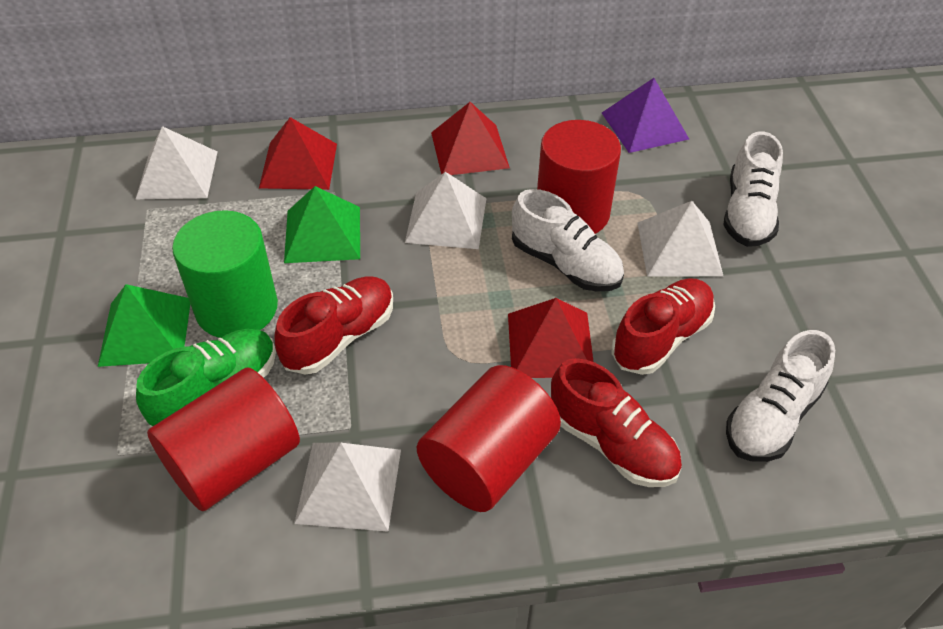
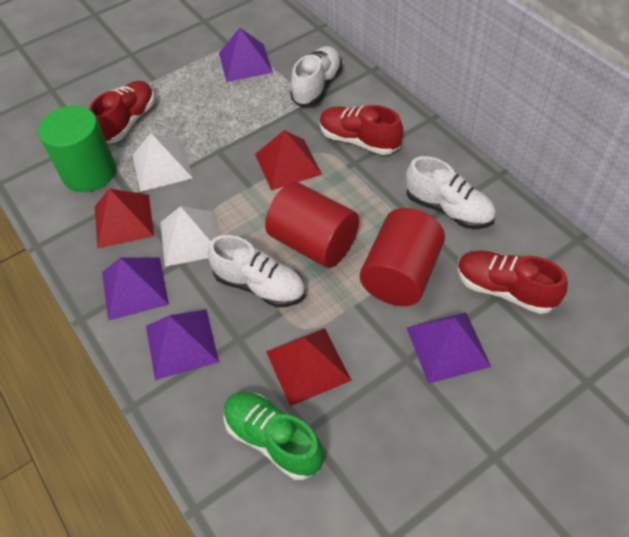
green pyramid: [98,284,190,367] [284,186,360,263] = 2 -> none = 0
purple pyramid: [602,78,689,153] = 1 -> [102,257,169,321] [146,309,219,380] [219,28,273,82] [407,312,491,384] = 4
red cylinder: [147,368,300,511] [417,365,561,512] [537,120,621,234] = 3 -> [265,182,359,268] [360,208,445,306] = 2
white pyramid: [136,126,217,199] [294,443,401,532] [405,172,486,249] [638,201,723,277] = 4 -> [133,133,193,192] [161,206,220,267] = 2

